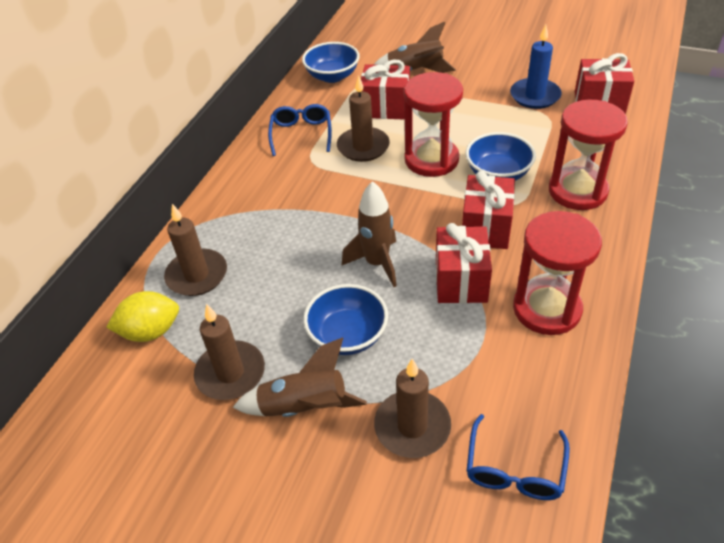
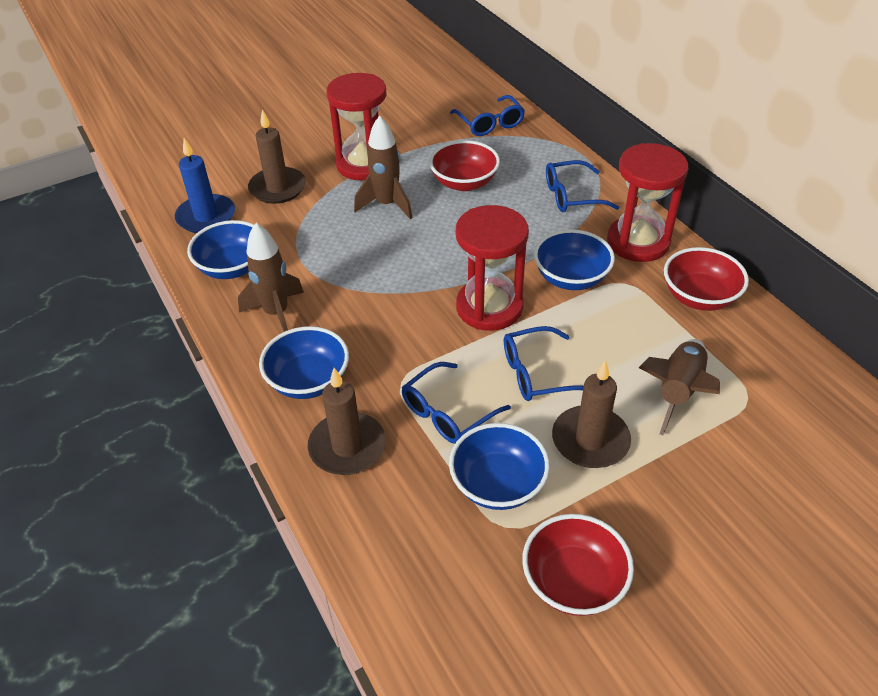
blue bowl: [302,42,360,83] [303,284,388,355] [466,132,536,181] = 3 -> [187,220,254,279] [259,326,349,399] [449,423,550,510] [534,229,615,290] = 4
blue glasses: [268,104,332,156] [466,414,570,500] = 2 -> [402,362,511,444] [450,95,525,136] [504,326,584,401] [546,160,619,212] = 4
brown candle: [164,204,227,296] [194,304,265,400] [337,75,390,162] [374,359,451,458] = 4 -> [248,109,306,204] [308,368,386,475] [552,360,631,468] = 3
red bowl: none = 0 -> [429,140,500,191] [522,514,634,616] [664,247,749,311] = 3
red gift: [361,60,410,120] [436,223,492,303] [462,171,515,249] [575,53,634,114] = 4 -> none = 0
yellow lemon: [106,291,179,342] = 1 -> none = 0

